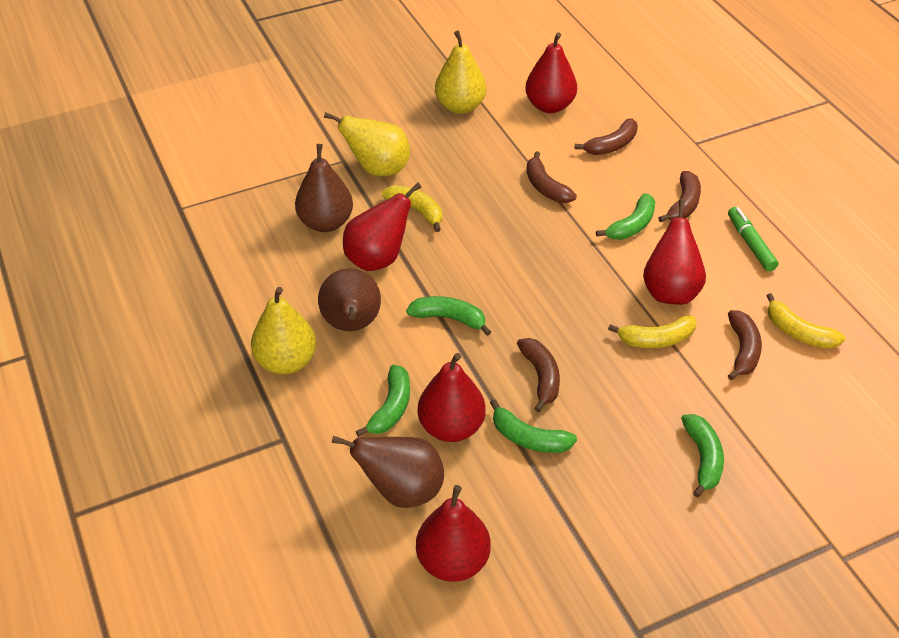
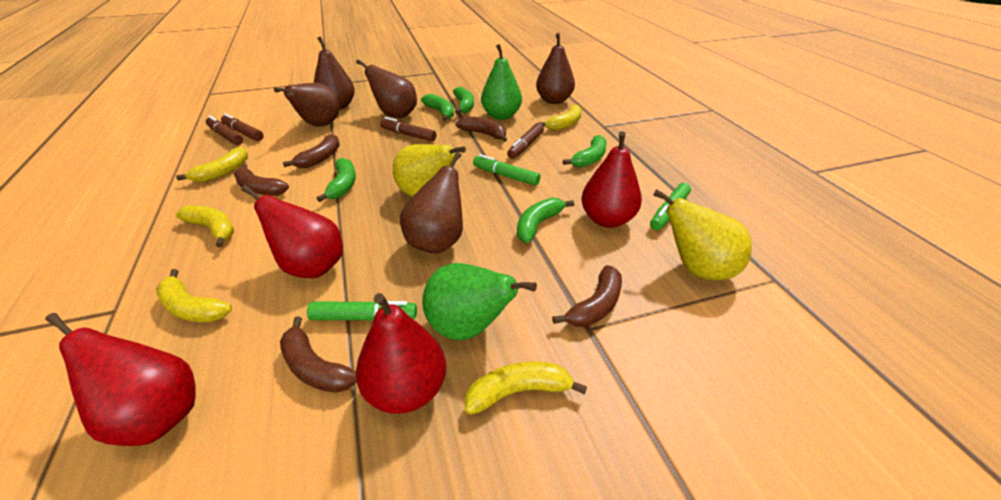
brown marker: none = 0 -> [206,116,243,145] [221,114,264,141] [380,117,436,142] [507,123,544,159] = 4
brown pear: [295,144,353,232] [318,268,381,331] [332,436,444,508] = 3 -> [274,83,340,127] [314,36,355,110] [356,59,417,118] [400,152,463,254] [536,33,575,104] = 5
green marker: [728,207,778,271] = 1 -> [307,301,417,320] [473,154,540,186] [650,183,691,231] = 3
green pear: none = 0 -> [422,263,537,340] [481,44,522,120] = 2
red pear: [343,183,421,271] [416,485,491,582] [418,353,486,442] [525,32,577,113] [643,200,706,305] = 5 -> [45,313,196,446] [241,185,343,278] [356,293,446,414] [581,131,642,228] = 4
yellow banana: [382,185,442,232] [608,316,697,348] [766,293,845,349] = 3 -> [156,269,232,322] [175,205,234,247] [176,147,248,182] [465,361,587,415] [538,104,582,131] = 5
yellow pear: [251,287,316,374] [324,112,410,176] [435,31,486,114] = 3 -> [393,144,466,197] [653,189,752,280] = 2

